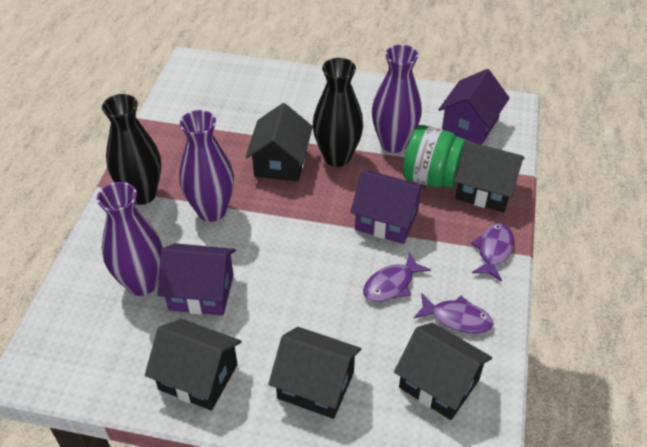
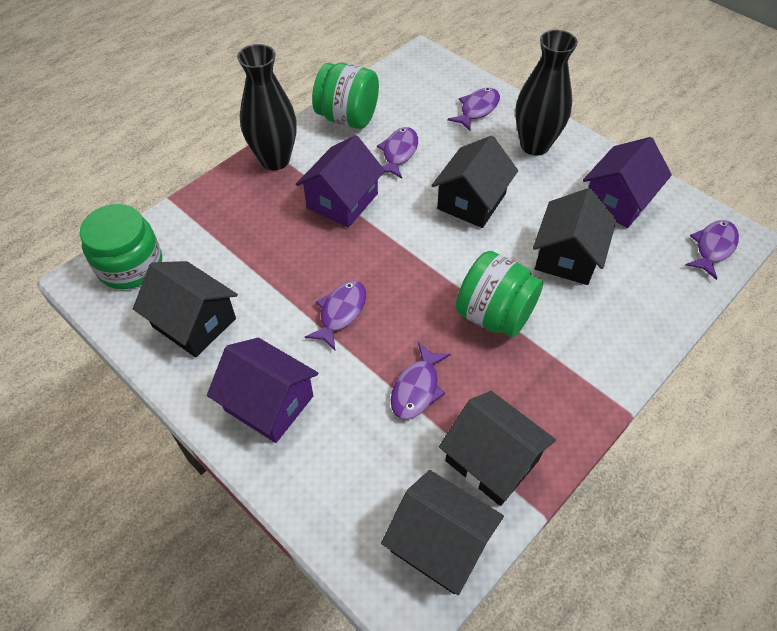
green jar: [403,125,466,188] = 1 -> [80,204,162,289] [312,63,379,129] [456,251,543,337] = 3
purple fish: [363,252,431,302] [414,293,494,334] [471,223,514,282] = 3 -> [305,281,366,350] [377,127,418,178] [391,342,451,420] [447,88,500,131] [686,220,739,280] = 5
purple vase: [97,182,163,296] [179,110,234,222] [372,45,422,153] = 3 -> none = 0

